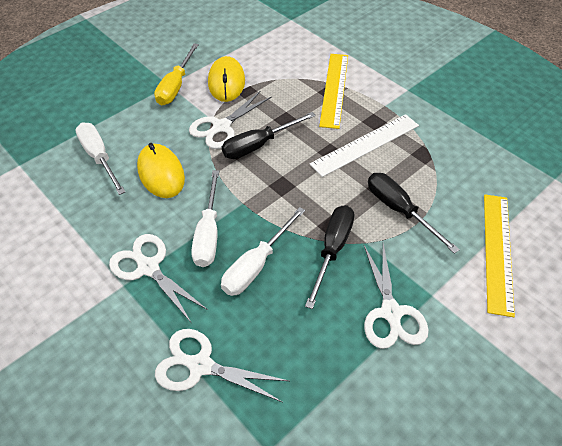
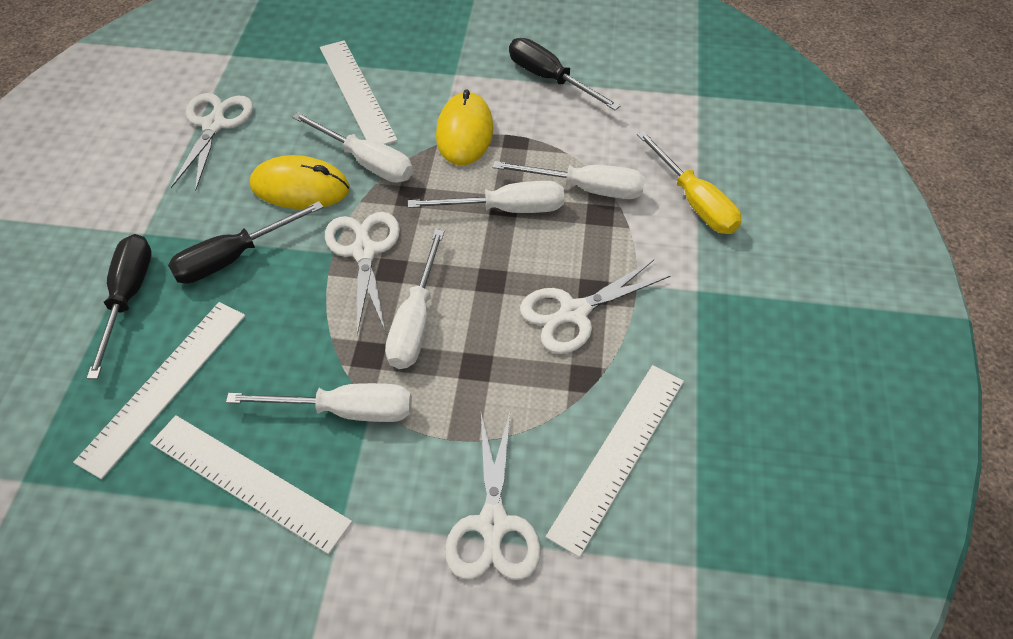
white ruler: [310,114,419,177] = 1 -> [73,302,246,479] [150,415,352,554] [320,40,398,145] [546,365,684,558] = 4
white screwdriver: [75,123,125,195] [191,170,219,267] [221,207,305,296] = 3 -> [226,383,412,422] [292,112,413,183] [385,229,445,369] [408,181,564,213] [492,161,645,199] = 5
yellow ruler: [319,54,348,129] [484,194,515,317] = 2 -> none = 0

